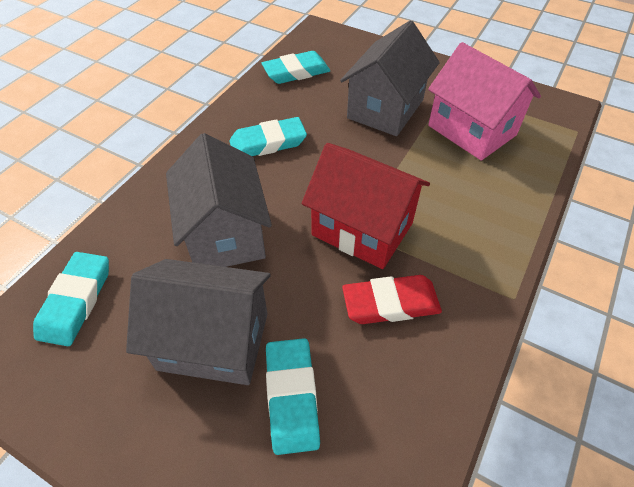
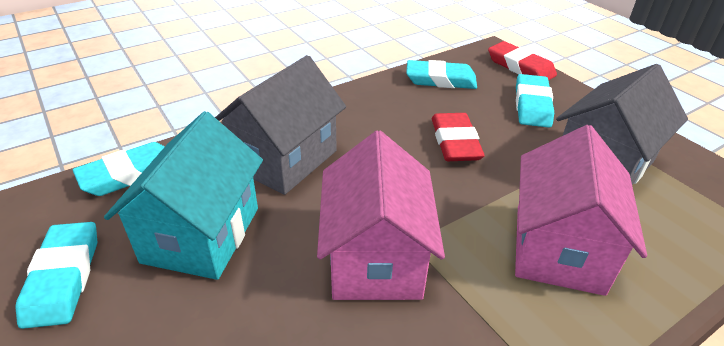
grey house: [126,259,271,385] [166,133,272,267] [340,20,440,136] = 3 -> [215,55,346,195] [556,64,688,185] = 2
pink house: [428,42,541,161] = 1 -> [317,130,445,300] [515,125,647,296] = 2
red eraser: [342,275,442,324] = 1 -> [432,113,485,161] [488,41,557,81] = 2
red house: [302,143,430,269] = 1 -> none = 0
turquoise house: none = 0 -> [104,111,263,280] = 1

